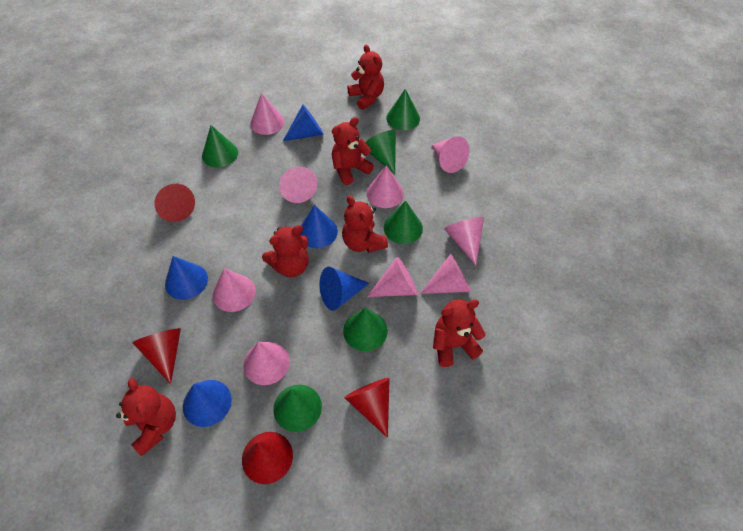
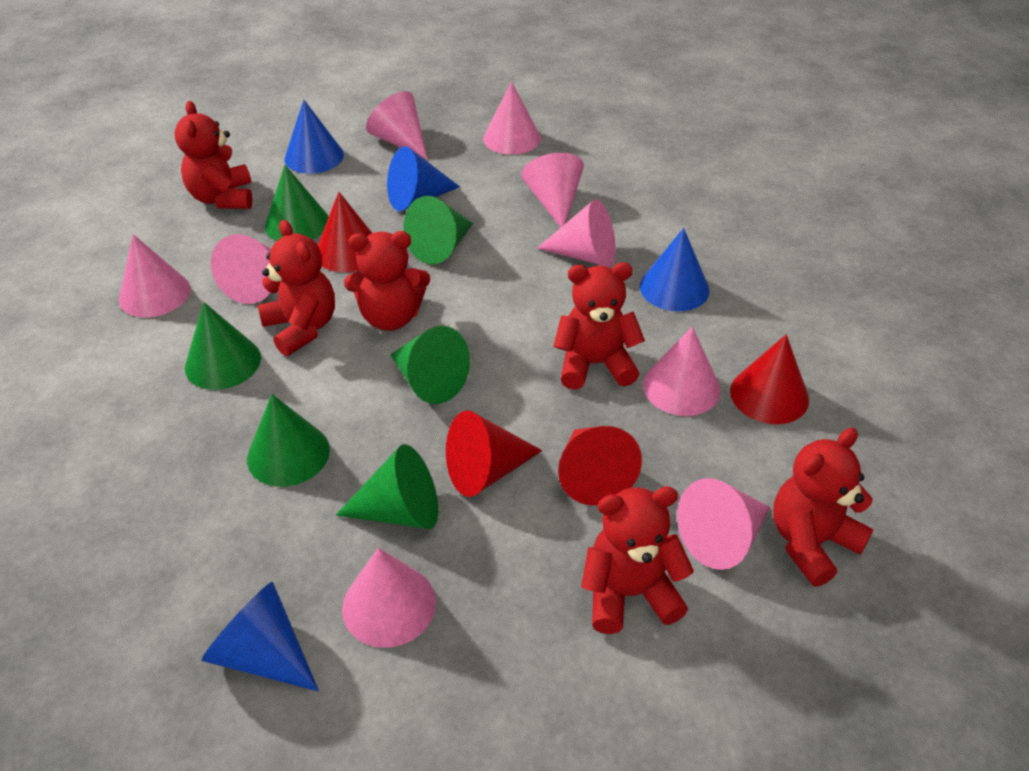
blue cone: [165,256,208,300] [183,380,232,427] [283,105,324,141] [300,205,338,248] [320,267,369,311] = 5 -> [201,582,319,691] [284,100,344,174] [387,146,460,211] [640,228,709,311] = 4

